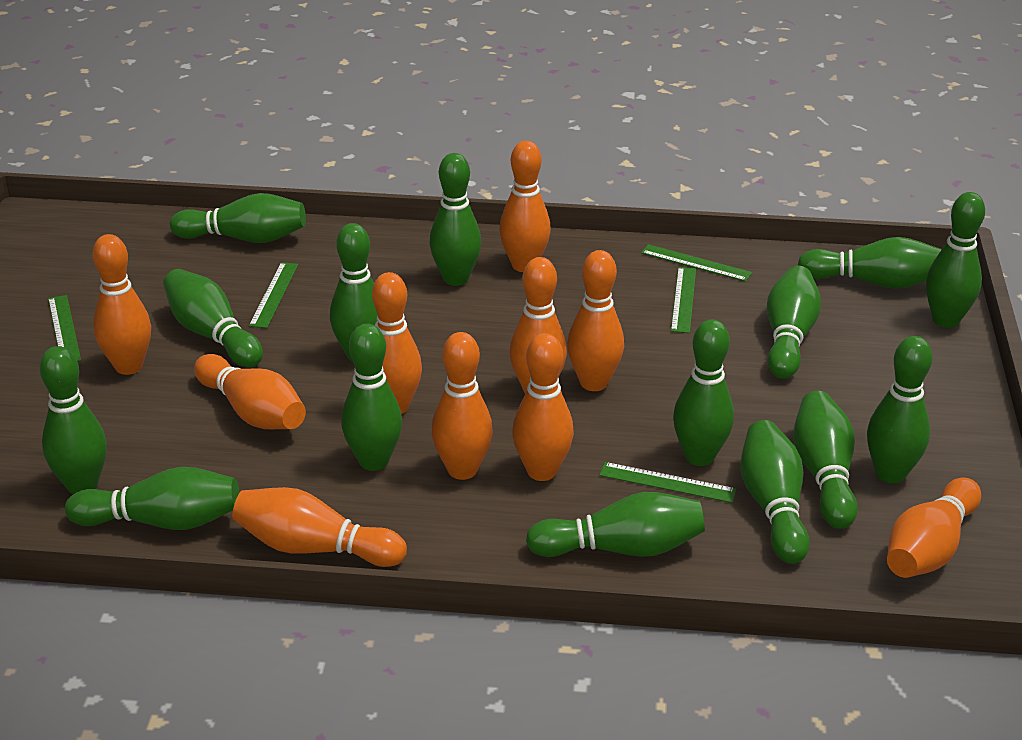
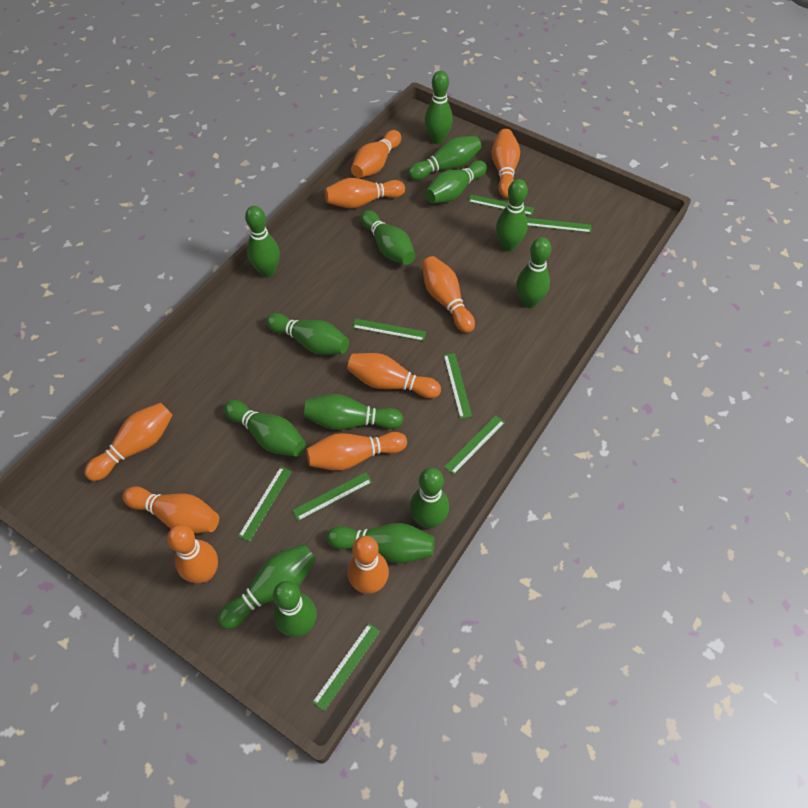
green bowling pin: [39,346,107,494] [65,467,239,530] [163,269,263,367] [170,193,306,243] [330,223,378,361] [341,324,402,471] [429,153,481,286] [526,492,705,557] [673,320,734,466] [741,420,810,564] [767,266,821,379] [793,391,858,529] [798,237,942,289] [867,336,932,483] [926,192,985,328] = 15 -> [217,544,316,629] [224,400,306,456] [245,206,280,277] [266,313,349,355] [273,581,317,637] [304,394,404,430] [327,523,435,563] [360,210,415,265] [408,136,481,180] [410,468,449,529] [425,71,453,144] [425,160,487,203] [496,179,528,251] [516,237,551,308] = 14
green ruler: [48,295,81,361] [249,262,298,328] [600,462,736,503] [641,244,752,282] [671,267,696,333] = 5 -> [238,467,292,542] [292,472,372,521] [312,623,380,711] [352,319,426,341] [444,353,472,419] [444,415,505,475] [468,195,534,216] [527,218,591,233] = 8

